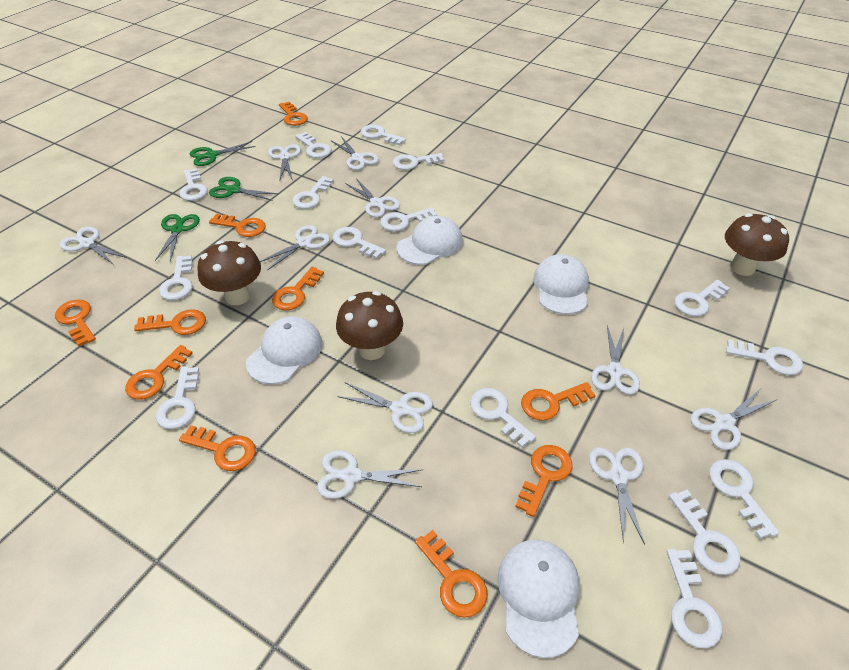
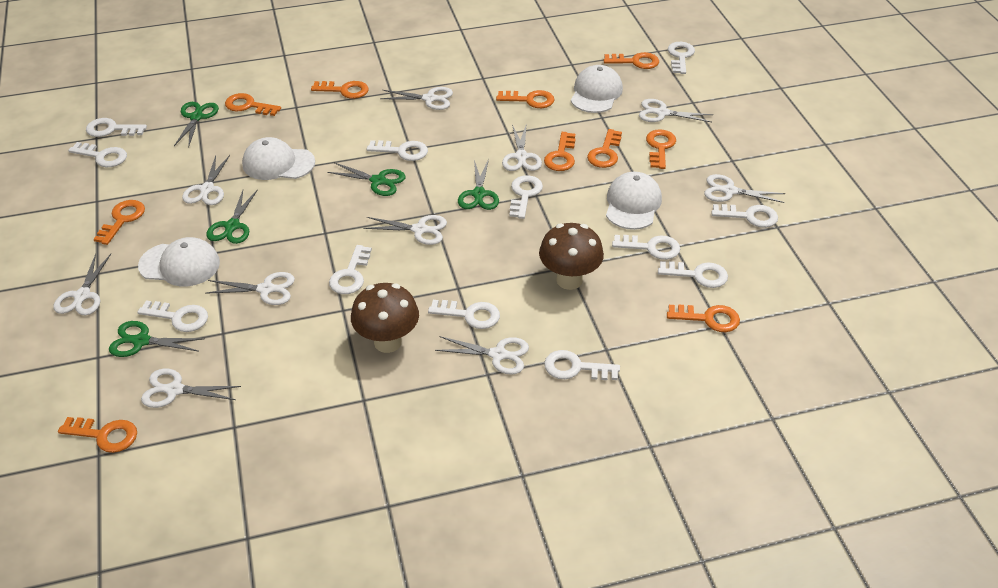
brown mushroom: [197,240,261,305] [336,291,403,360] [725,213,789,276] = 3 -> [351,283,419,353] [539,223,604,290] = 2
green scissors: [155,214,200,261] [190,141,256,166] [209,177,279,201] = 3 -> [109,321,204,357] [174,102,219,148] [206,189,258,244] [327,162,406,196] [458,159,499,210] = 5
white key: [156,366,199,429] [159,256,193,300] [179,168,208,201] [292,176,334,209] [295,132,332,158] [333,227,386,259] [361,124,406,145] [380,207,437,231] [393,153,444,170] [470,388,536,448] [667,549,722,648] [669,490,740,575] [675,280,730,316] [709,459,779,539] [726,340,803,375] = 15 -> [68,142,127,167] [86,118,147,137] [137,300,208,332] [329,245,372,294] [367,140,428,161] [428,300,500,329] [509,175,543,219] [544,350,620,380] [612,235,680,260] [658,261,728,288] [668,42,695,74] [711,204,778,228] = 12

